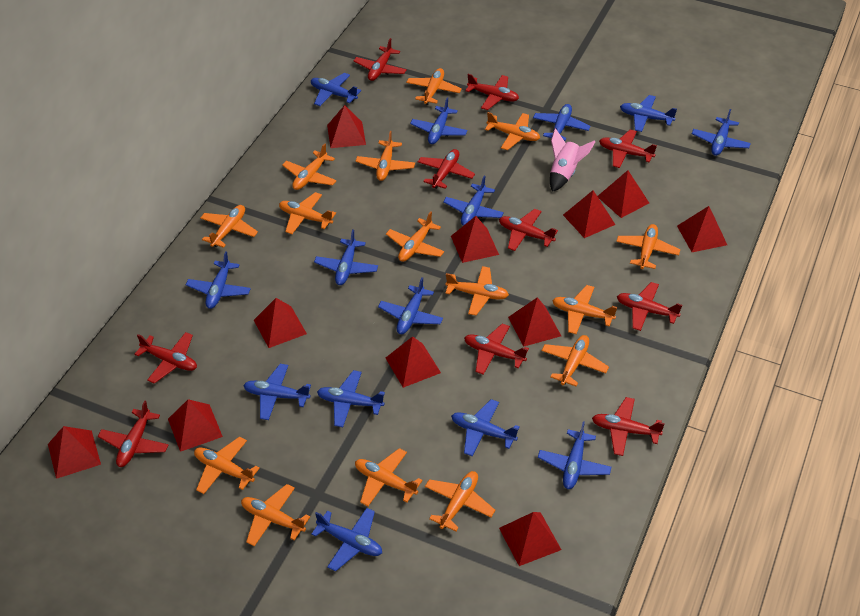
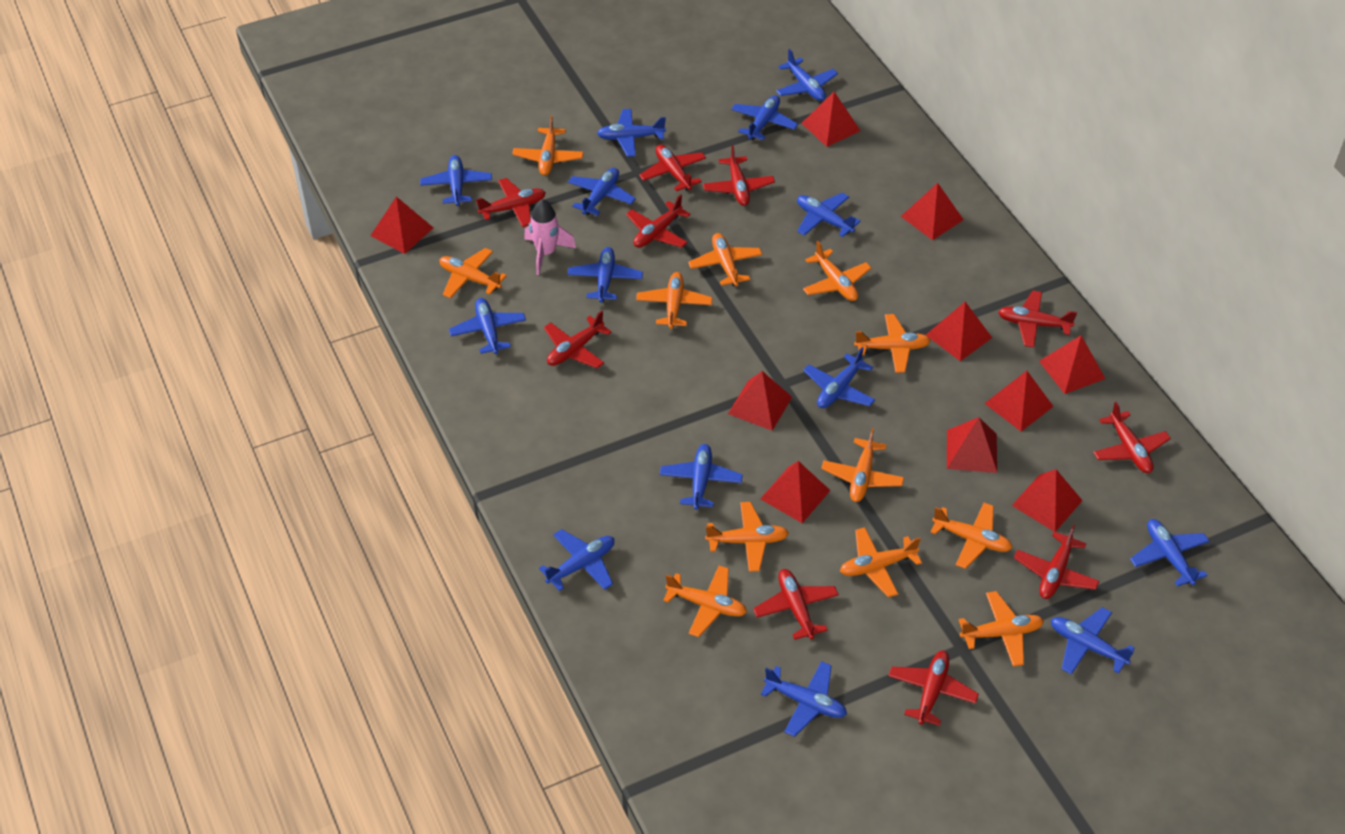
orange plane: [194,436,260,494] [200,205,258,248] [241,484,310,546] [279,192,336,234] [282,143,337,190] [355,448,422,506] [356,131,415,181] [386,211,444,262] [406,68,462,105] [425,471,495,532] [445,266,509,315] [485,112,540,150] [542,335,609,386] [552,285,617,334] [616,224,680,269] = 15 -> [439,248,507,299] [512,116,584,176] [636,272,713,329] [663,566,747,637] [688,233,762,286] [705,502,789,572] [803,241,871,301] [821,428,904,502] [840,527,922,597] [854,314,931,373] [930,503,1012,569] [959,591,1044,667] = 12
red pyramid: [48,426,101,479] [168,399,223,452] [254,298,307,348] [327,105,366,148] [386,336,441,388] [451,216,499,263] [499,512,561,566] [508,297,561,347] [563,190,616,238] [597,170,649,218] [677,206,727,252] = 11 -> [370,196,433,254] [728,371,792,431] [760,461,830,523] [802,92,861,147] [901,183,964,240] [926,302,992,361] [947,417,997,473] [984,371,1054,431] [1012,469,1083,532] [1039,335,1105,394] = 10

